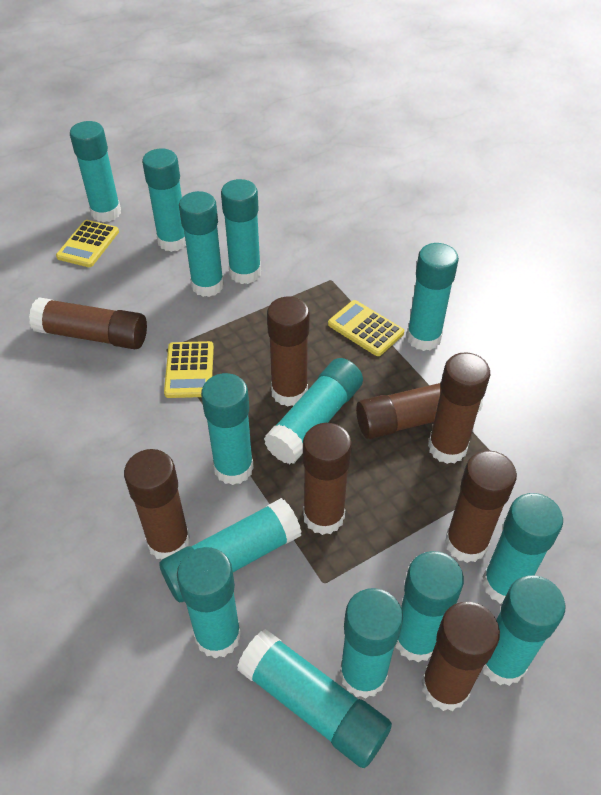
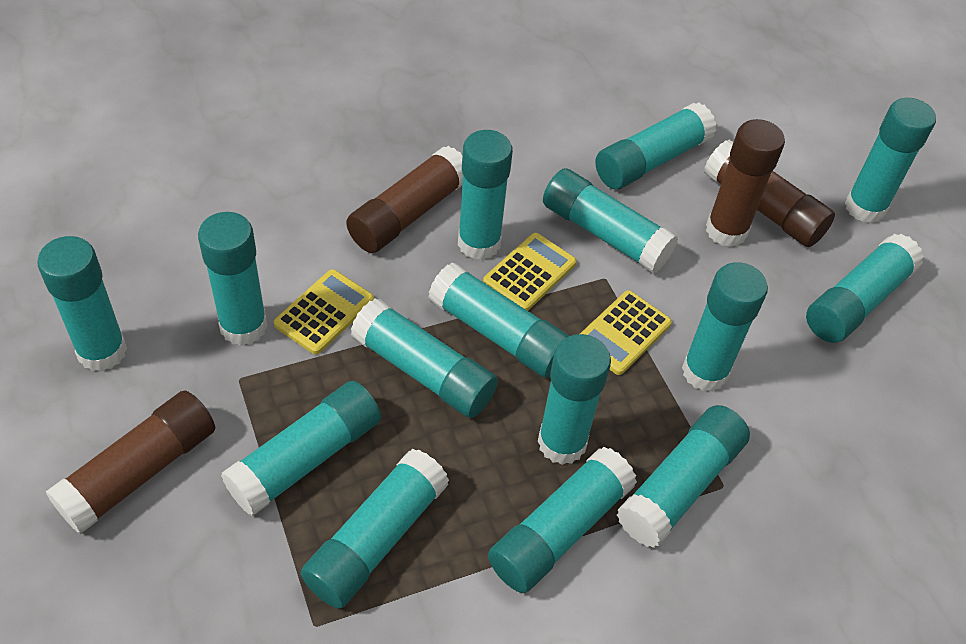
brown glue stick: [29,297,147,349] [124,449,190,559] [267,297,310,407] [303,423,352,535] [356,383,483,439] [421,602,500,711] [428,352,490,464] [445,451,517,563] = 8 -> [46,390,215,534] [346,146,463,253] [704,140,835,247] [706,119,785,247] = 4
turquoise glue stick: [70,121,121,222] [142,149,186,252] [159,498,301,602] [177,547,241,658] [179,191,224,297] [201,373,254,485] [221,179,261,284] [237,629,392,768] [264,358,363,464] [340,588,403,699] [396,551,464,662] [406,243,459,351] [482,493,563,604] [482,575,566,686] = 14 -> [37,236,127,371] [198,212,267,346] [221,381,381,516] [301,449,449,609] [351,299,498,418] [428,262,569,378] [458,130,513,260] [488,447,637,593] [538,334,611,465] [543,168,678,273] [595,102,716,189] [617,405,750,548] [682,262,768,392] [806,234,924,343] [845,98,936,223] = 15

